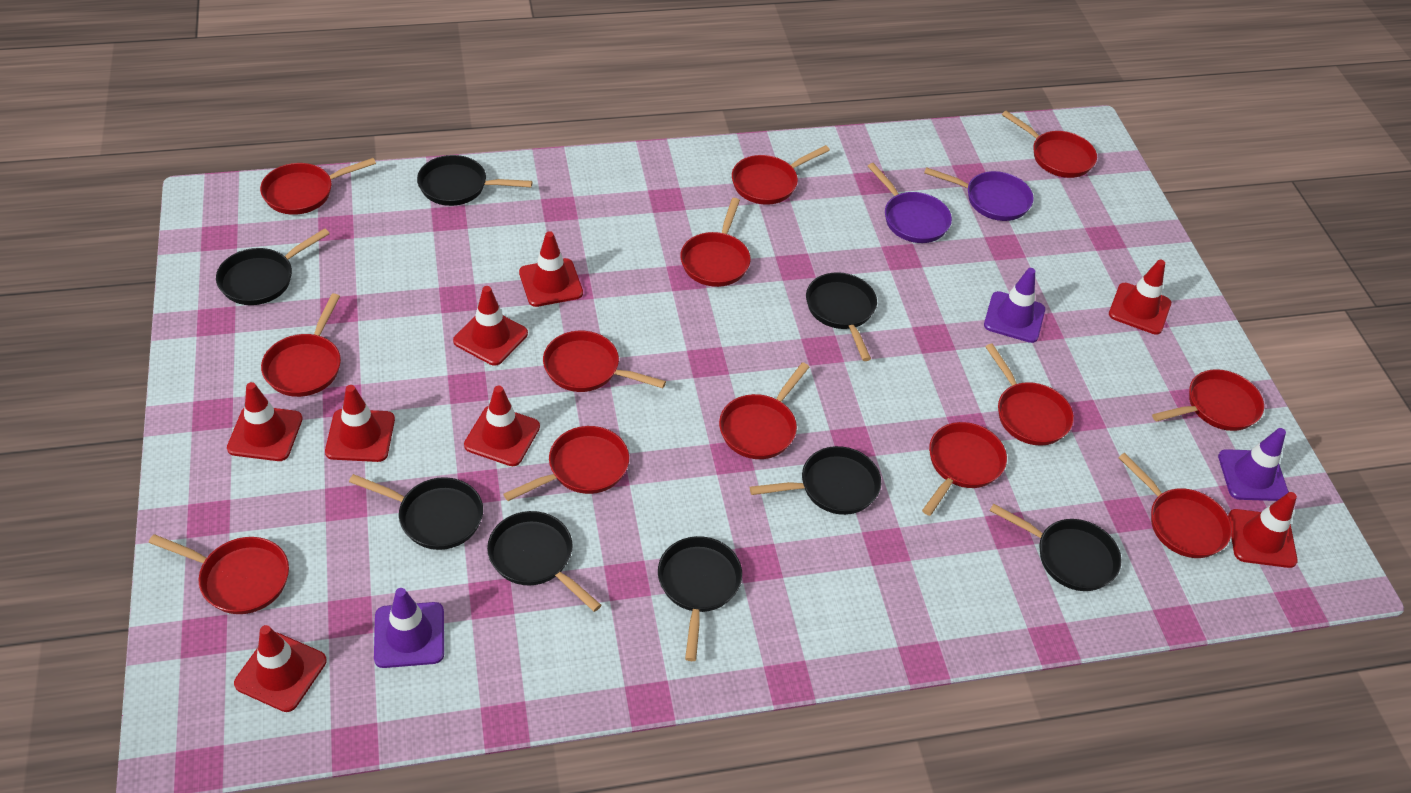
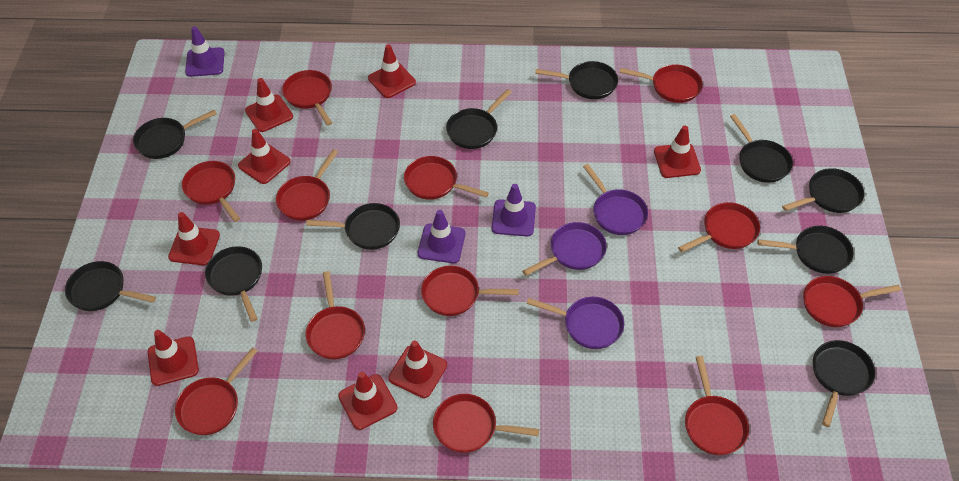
black pan: [216,228,330,305] [349,474,483,550] [417,155,532,206] [487,511,601,612] [658,536,742,661] [750,446,881,515] [806,272,877,361] [990,503,1122,591] = 8 -> [65,261,156,311] [133,110,217,159] [205,246,262,322] [306,203,400,250] [446,89,512,149] [535,61,618,99] [730,114,793,183] [757,226,854,274] [782,168,864,213] [813,340,875,427] = 10
purple pan: [868,163,952,243] [924,167,1034,221] = 2 -> [522,222,607,276] [527,297,624,349] [583,164,648,235] = 3
red pan: [149,534,289,614] [260,158,376,215] [261,293,341,397] [503,426,629,501] [543,331,666,392] [680,198,751,287] [719,362,809,459] [732,145,830,205] [922,422,1007,516] [985,343,1074,446] [1002,111,1097,178] [1118,453,1232,558] [1152,369,1264,431] = 13 -> [175,347,258,435] [182,161,240,222] [276,149,338,221] [282,70,332,126] [306,271,365,359] [404,156,489,200] [421,266,519,316] [433,394,539,453] [619,64,702,103] [678,202,760,252] [685,356,749,455] [803,276,901,327] = 12

